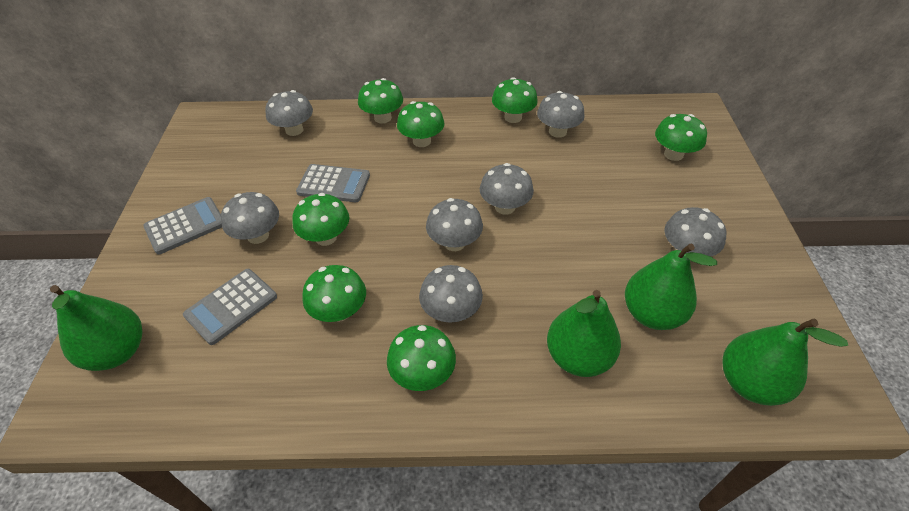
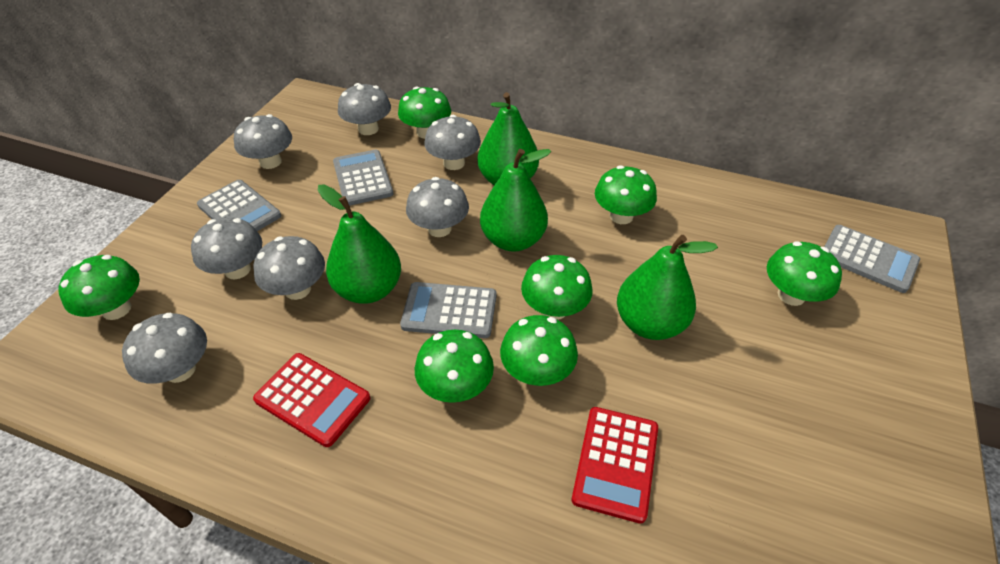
grey calculator: [143,197,222,254] [183,269,277,345] [296,164,370,202] = 3 -> [197,180,281,231] [333,150,393,206] [400,282,497,338] [824,225,920,293] = 4
red calculator: none = 0 -> [253,353,370,447] [572,407,658,524] = 2

